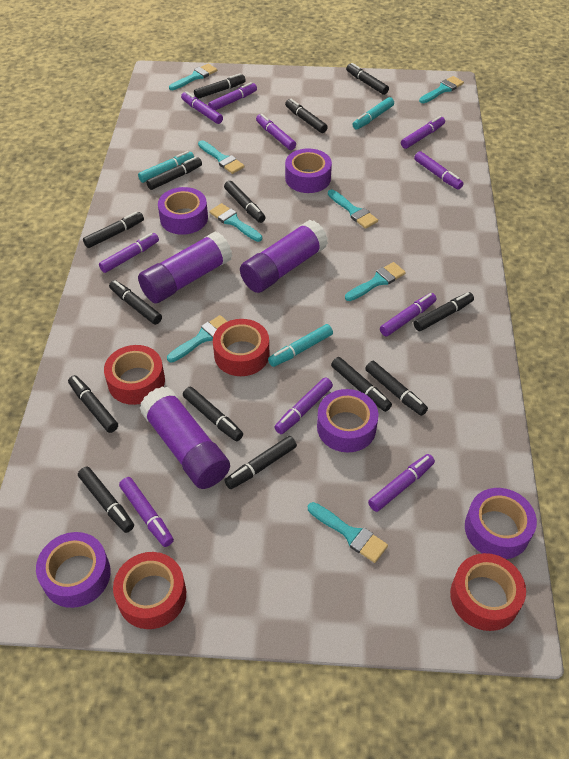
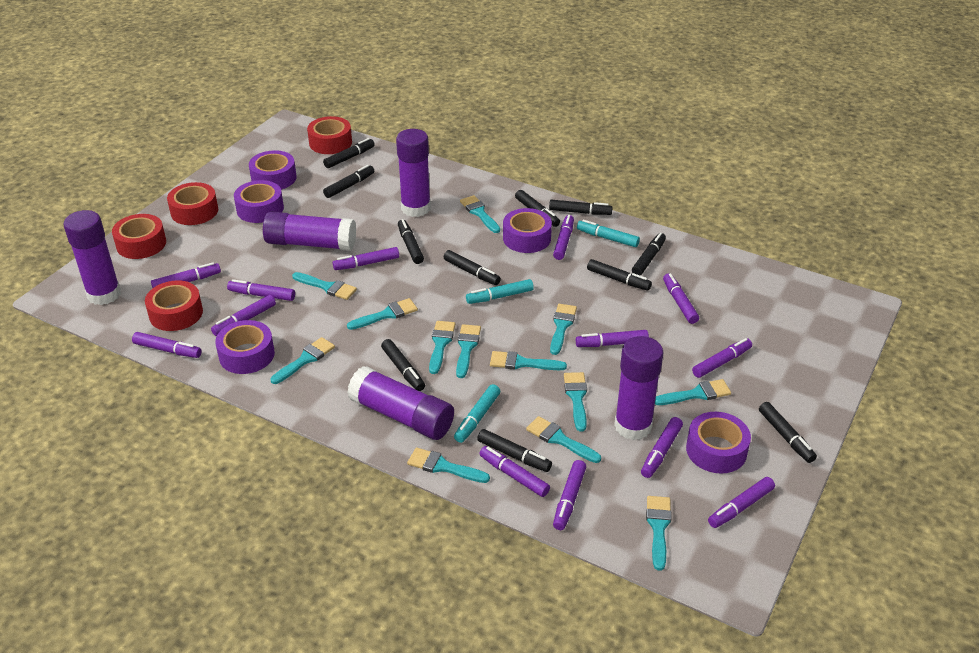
black marker: [68,375,118,433] [78,467,134,533] [83,212,144,248] [109,280,162,325] [146,157,202,190] [183,387,243,441] [194,73,246,99] [224,181,266,223] [224,436,297,489] [285,99,328,133] [331,357,392,412] [346,63,389,95] [365,361,428,416] [414,292,474,331] = 14 -> [323,138,375,168] [323,165,374,198] [381,339,425,391] [398,219,424,264] [444,250,501,285] [477,429,552,472] [515,190,560,227] [549,200,613,215] [587,259,652,291] [632,233,666,276] [759,402,817,463] = 11
purple glue stick: [138,231,232,303] [139,386,230,489] [240,220,328,293] = 3 -> [64,210,121,305] [263,212,356,251] [347,366,454,440] [396,129,431,217] [614,336,664,440] = 5
purple marker: [99,233,159,273] [119,477,174,547] [181,91,223,124] [208,82,257,110] [256,114,296,150] [274,378,333,434] [368,454,435,512] [380,293,437,337] [401,116,445,149] [414,151,463,190] = 10 -> [132,332,202,358] [151,262,221,288] [211,295,276,336] [227,279,295,301] [333,247,399,270] [479,446,550,497] [553,215,574,260] [553,460,586,530] [576,330,649,347] [641,417,683,478] [663,273,699,324] [692,338,752,378] [708,477,775,528] = 13
turquoise brush: [167,315,228,362] [169,63,217,90] [198,140,245,174] [209,203,262,242] [308,502,388,563] [328,189,378,229] [345,262,406,301] [419,76,464,103] = 8 -> [270,337,335,384] [292,272,357,300] [347,298,418,330] [407,447,490,483] [429,321,456,374] [456,324,481,378] [460,195,500,233] [490,351,567,370] [526,416,601,463] [550,304,577,355] [564,372,587,432] [646,496,672,571] [655,379,731,405] = 13

